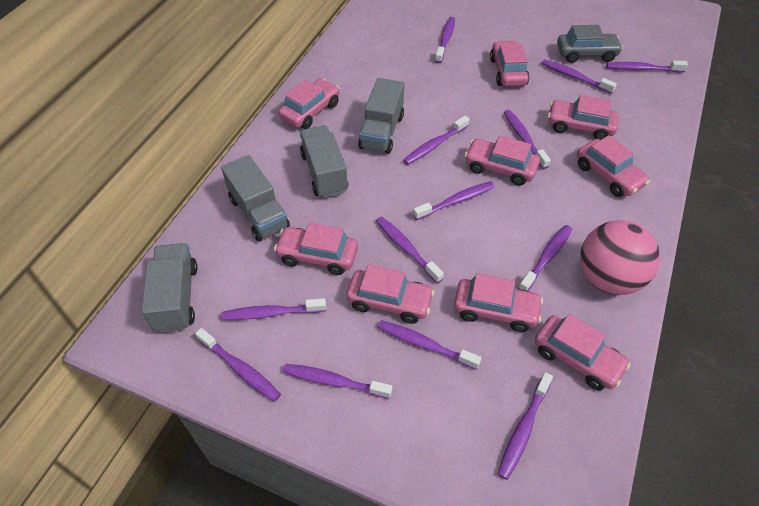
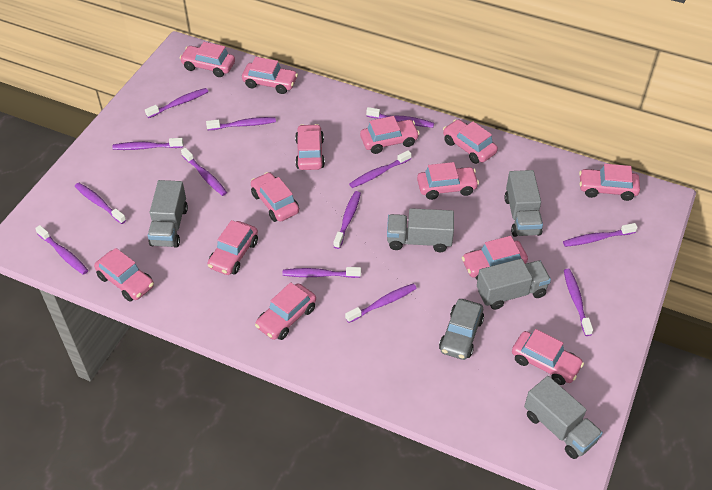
grey truck: [142,243,198,333] [221,155,290,241] [300,125,348,198] [358,78,404,154] = 4 -> [148,180,188,248] [387,208,454,252] [477,259,551,310] [504,170,543,237] [524,376,603,459] = 5
pink ball: [580,220,660,295] = 1 -> none = 0
pink car: [274,223,358,275] [279,79,340,129] [346,264,435,324] [454,273,543,332] [464,136,540,186] [490,40,529,87] [535,314,631,390] [548,95,619,140] [577,135,650,197] = 9 -> [94,248,154,302] [180,42,235,77] [208,220,258,275] [242,57,298,94] [251,172,299,222] [255,282,316,340] [295,124,325,170] [360,116,420,154] [417,162,479,200] [443,119,498,164] [462,236,528,280] [512,329,584,385] [579,164,640,201] = 13

